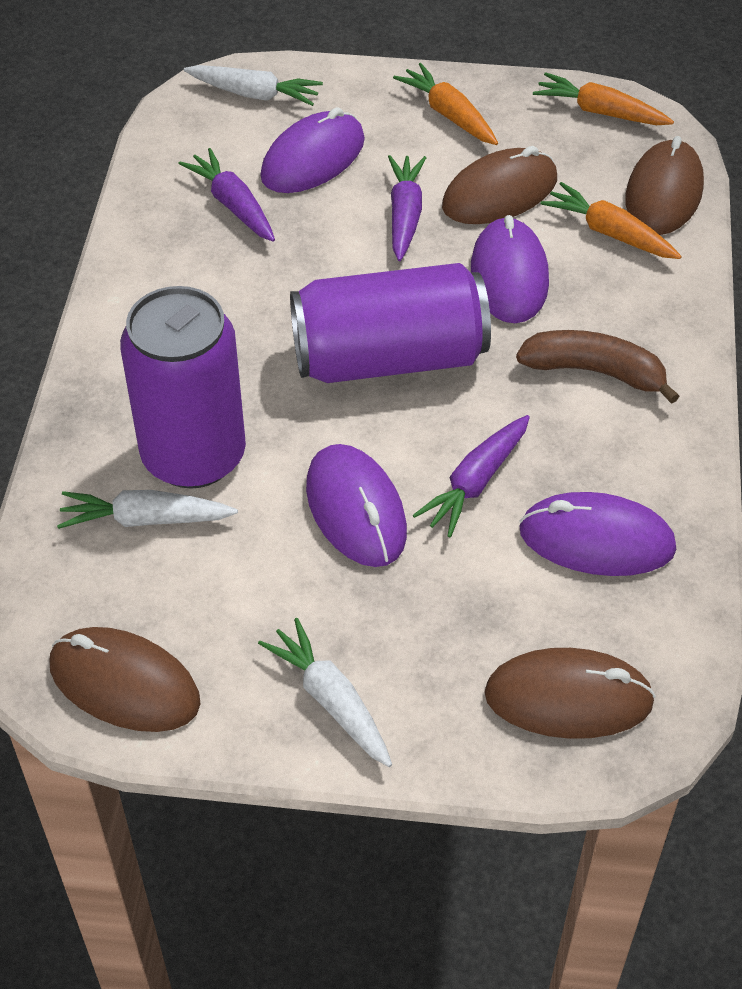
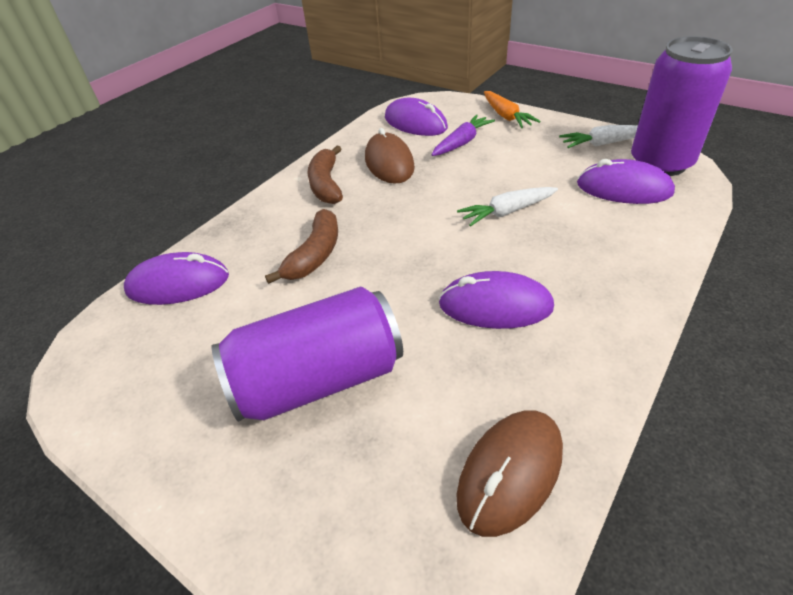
brown banana: [516,330,679,404] = 1 -> [265,209,338,284] [308,145,343,204] = 2
brown mouse: [50,627,200,732] [442,146,557,224] [484,648,656,739] [625,136,704,235] = 4 -> [365,128,415,184] [456,410,563,537] = 2
orange carrot: [393,63,498,145] [533,72,674,125] [540,182,682,259] = 3 -> [484,91,541,128] = 1
purple carrot: [178,148,275,242] [388,155,426,261] [413,415,530,537] = 3 -> [431,114,495,156] = 1
white carrot: [57,490,238,529] [184,65,323,106] [258,618,392,767] = 3 -> [457,187,558,227] [559,125,638,148] = 2

